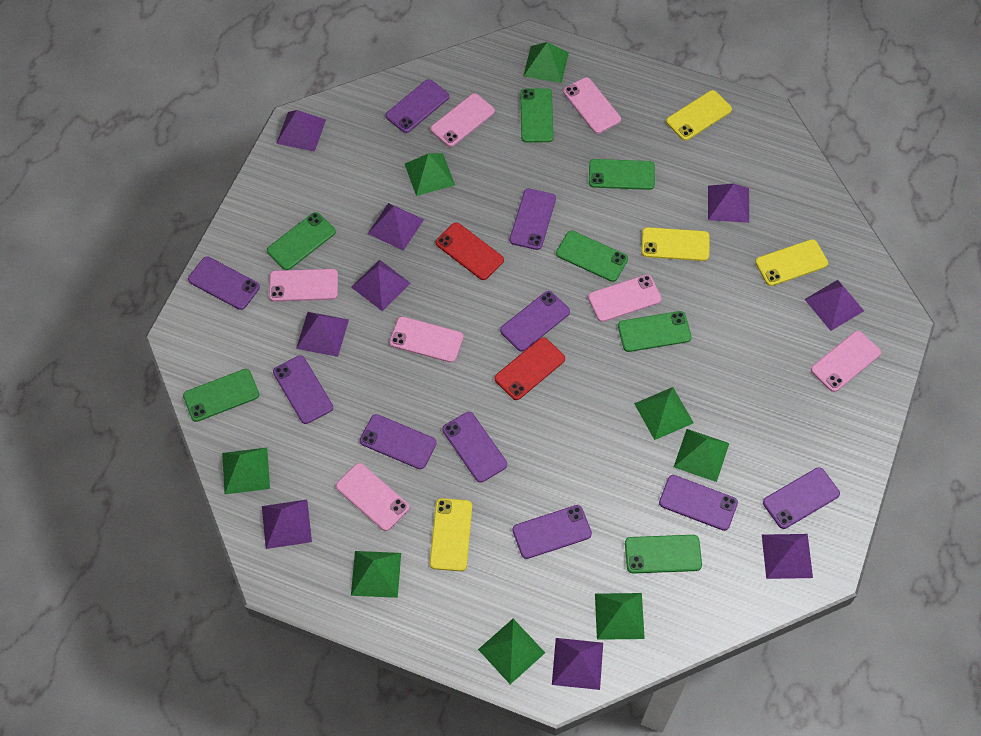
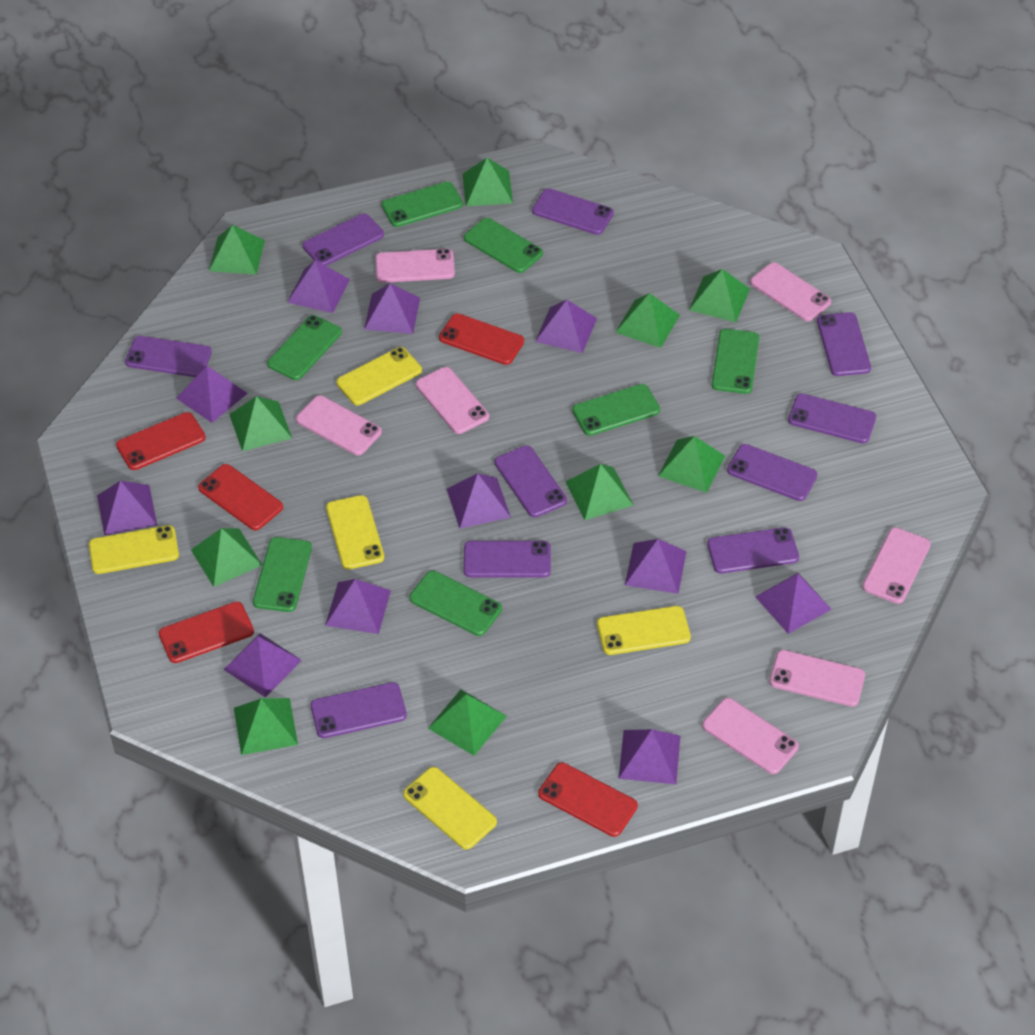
green pyramid: [222,448,270,494] [351,551,401,598] [405,153,455,196] [478,619,545,684] [523,42,569,83] [595,593,645,640] [634,387,694,440] [674,429,729,482] = 8 -> [191,528,262,587] [209,225,265,275] [229,396,292,451] [234,698,298,755] [428,690,507,756] [463,158,513,206] [566,464,634,520] [615,293,680,348] [658,436,725,493] [689,269,750,322] = 10
purple pyramid: [262,500,312,549] [276,110,326,152] [296,312,349,357] [351,260,410,311] [368,203,424,251] [552,638,603,690] [708,184,749,223] [762,534,813,579] [804,280,864,331] = 9 -> [97,481,157,536] [176,366,248,423] [223,633,302,698] [287,260,350,313] [325,579,391,634] [364,283,420,334] [447,473,511,529] [535,300,597,353] [619,729,680,784] [625,539,687,594] [755,573,832,634] = 11
red phone: [436,223,504,280] [494,337,565,400] = 2 -> [116,412,206,470] [159,602,254,663] [198,464,283,530] [439,313,524,365] [538,763,638,837] = 5
yellow phone: [430,498,472,571] [641,227,710,261] [666,90,732,141] [755,239,828,286] = 4 -> [89,525,179,574] [326,495,384,570] [336,347,422,405] [403,767,497,850] [597,606,691,655] = 5

